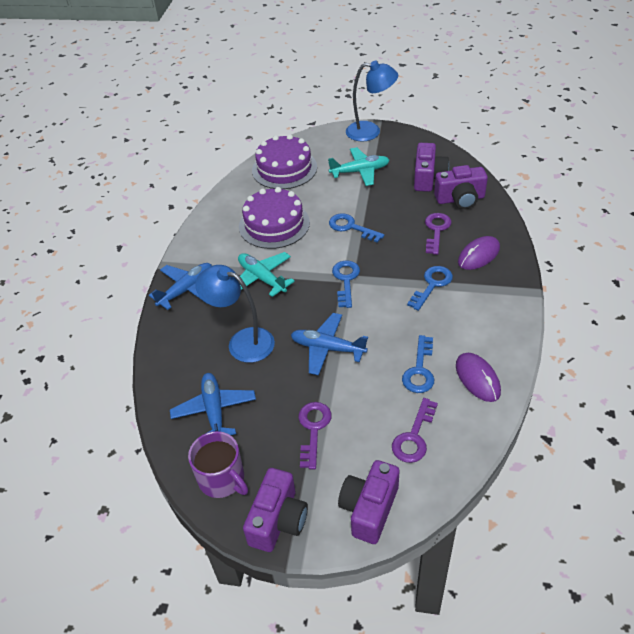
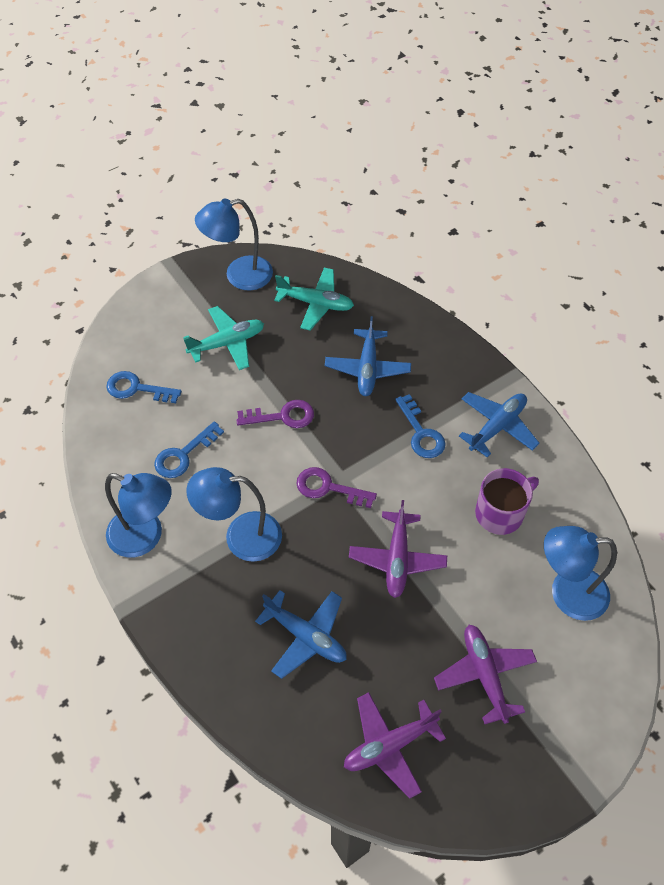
blue key: [329,213,385,243] [332,260,360,308] [402,335,434,393] [407,266,453,311] = 4 -> [106,371,182,403] [154,421,224,478] [395,394,446,458] = 3
blue lamp: [195,265,275,363] [346,61,398,142] = 2 -> [105,473,172,557] [186,467,282,562] [195,198,273,290] [544,526,617,621] = 4
purple cake: [239,187,310,249] [252,134,317,189] = 2 -> none = 0
purple camera: [243,468,308,552] [338,460,400,544] [414,143,449,192] [434,165,488,209] = 4 -> none = 0
purple key: [298,402,332,469] [392,398,438,463] [425,213,452,255] = 3 -> [236,400,314,428] [296,467,377,508] = 2
purple mouse: [456,353,501,402] [458,236,500,270] = 2 -> none = 0
purple plane: none = 0 -> [344,692,446,799] [349,500,447,598] [434,625,537,724] = 3

